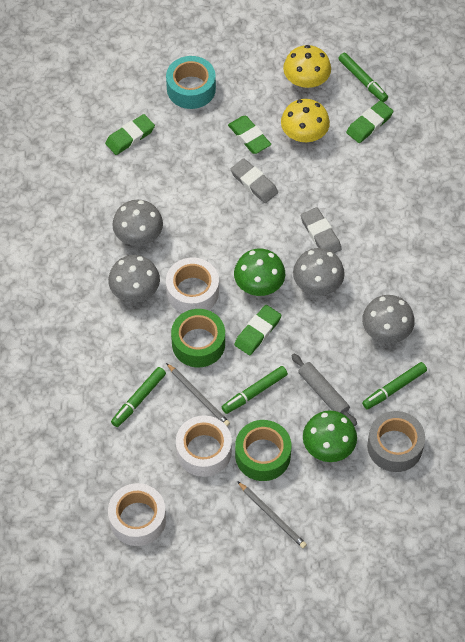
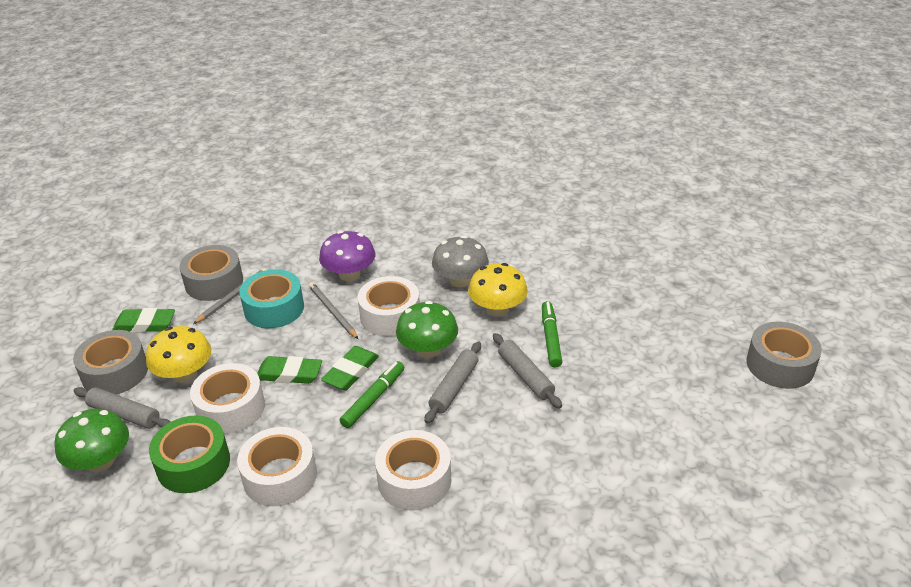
green eraser: [105,114,155,155] [228,116,271,154] [234,305,281,355] [346,101,393,143] = 4 -> [112,308,175,332] [257,356,322,384] [321,346,379,390] = 3
green marker: [111,367,166,427] [222,366,288,414] [338,53,388,102] [362,362,427,409] = 4 -> [340,361,404,428] [542,301,562,368] = 2
green tape: [171,309,225,367] [235,420,291,481] = 2 -> [149,415,230,493] = 1
grey eraser: [231,158,278,203] [301,207,342,253] = 2 -> none = 0
grey mushroom: [108,255,160,302] [112,200,163,246] [293,248,345,295] [362,295,415,343] = 4 -> [432,235,489,287] = 1
grey rolling pin: [291,354,357,426] = 1 -> [73,387,170,429] [425,341,481,424] [493,333,562,409] = 3
grey tape: [367,411,425,472] = 1 -> [73,330,148,395] [179,245,243,301] [746,322,822,389] = 3
purple mushroom: none = 0 -> [319,231,375,281] = 1
white tape: [108,483,166,546] [166,257,219,313] [176,415,232,477] = 3 -> [190,363,265,434] [237,427,317,506] [358,276,420,336] [375,430,451,511] = 4

